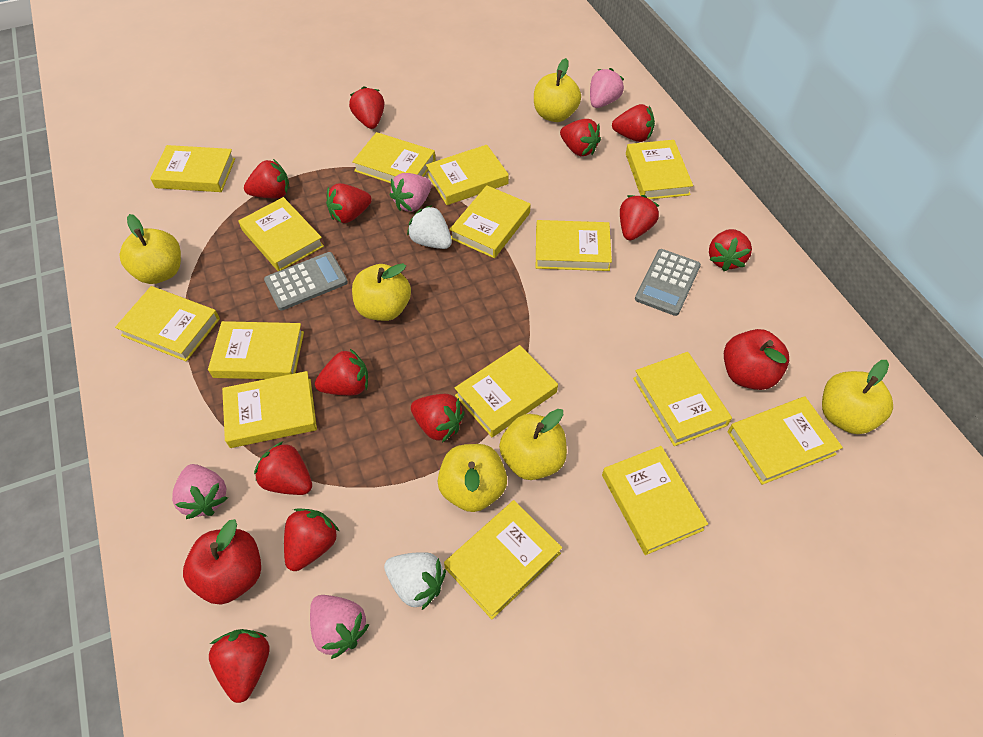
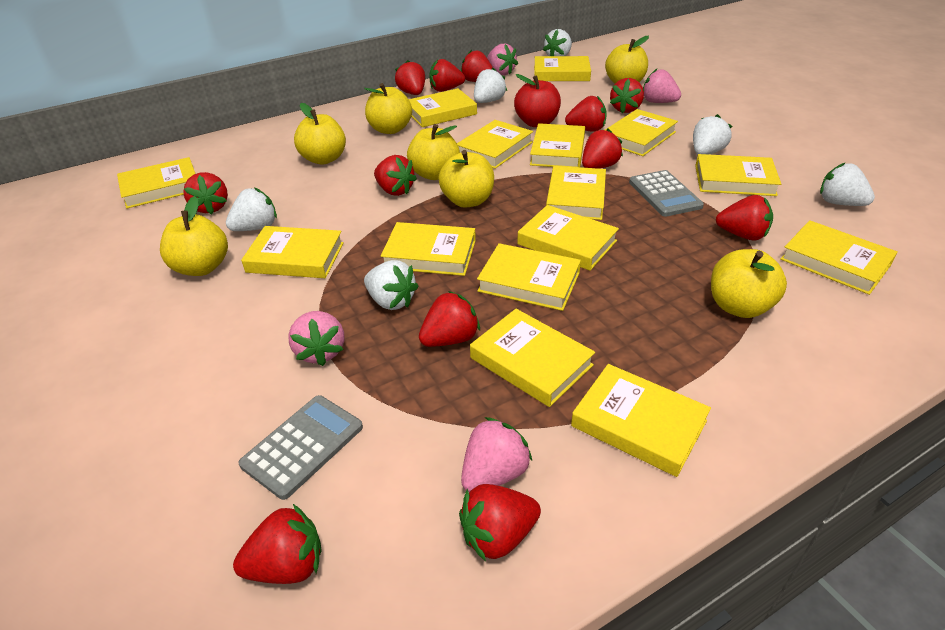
red apple: [183,519,261,604] [724,329,789,390] = 2 -> [514,74,561,127] = 1
white strawberry: [384,552,446,610] [407,205,452,249] = 2 -> [226,188,277,231] [364,260,419,310] [474,67,507,103] [543,29,572,56] [693,114,732,154] [820,162,875,206] = 6
yellow apple: [120,214,181,284] [352,263,411,321] [438,444,507,512] [499,409,567,480] [534,58,581,122] [822,360,893,434] = 6 -> [160,196,228,276] [294,103,346,165] [364,83,412,134] [407,124,460,180] [438,150,494,207] [605,36,649,83] [711,249,787,318] = 7

